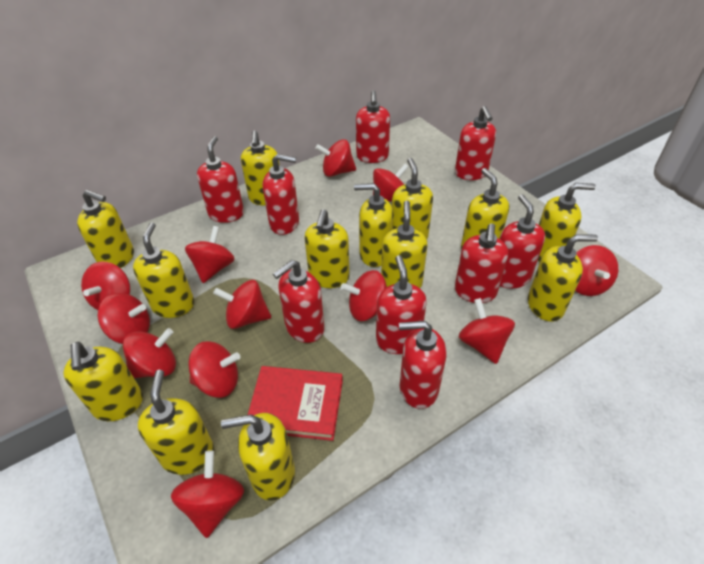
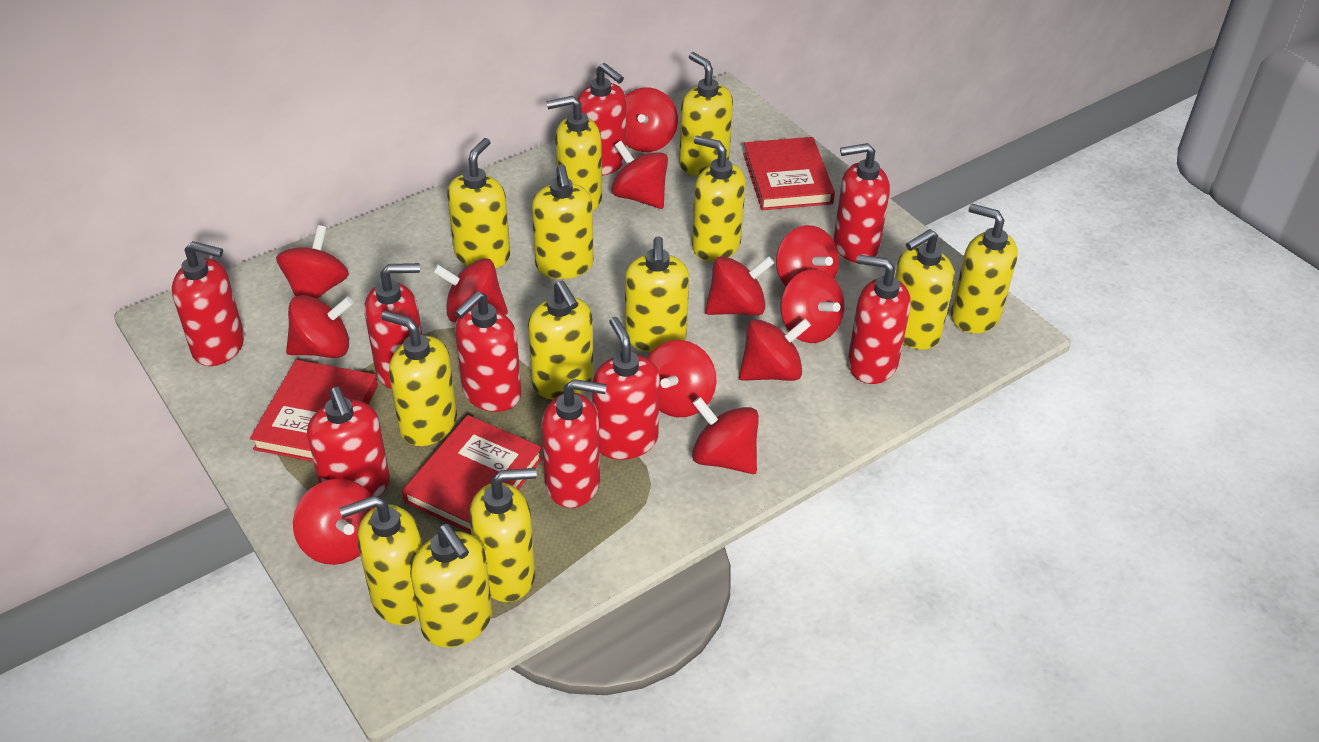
red book: [248,366,343,441] = 1 -> [250,360,378,462] [402,415,543,533] [743,137,835,210] = 3

